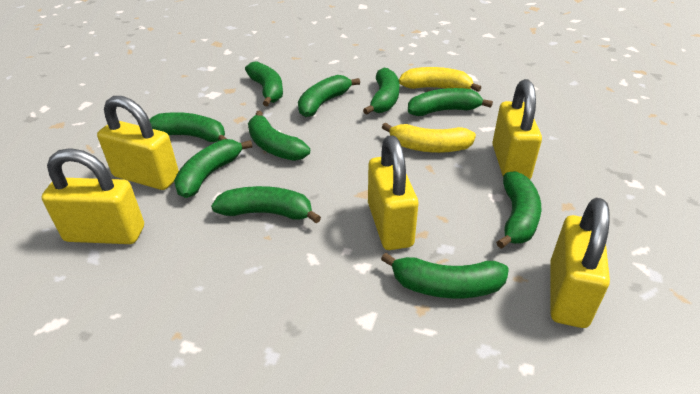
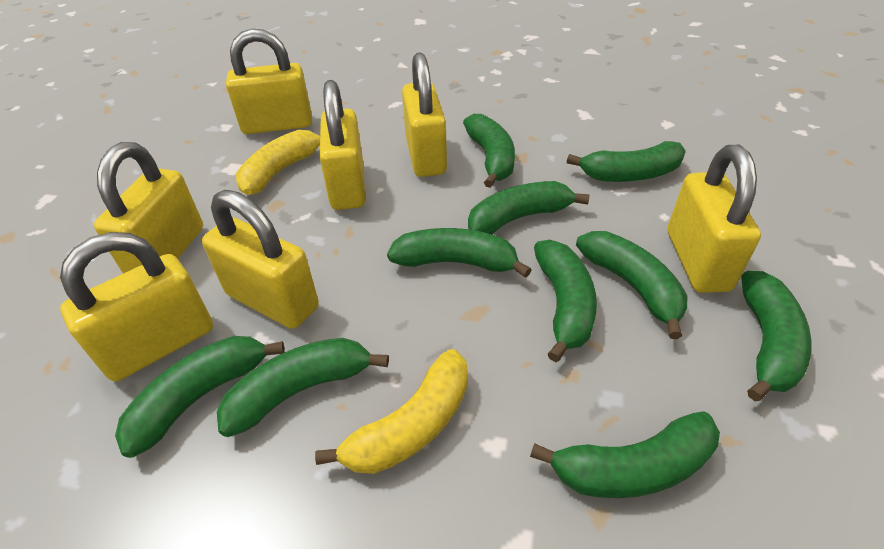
yellow padlock: [42,148,144,244] [97,96,179,190] [368,135,418,250] [492,79,542,179] [550,198,610,328] = 5 -> [60,232,213,381] [94,142,203,273] [202,190,319,329] [226,29,312,134] [319,80,365,210] [402,52,447,177] [668,145,761,293] = 7

